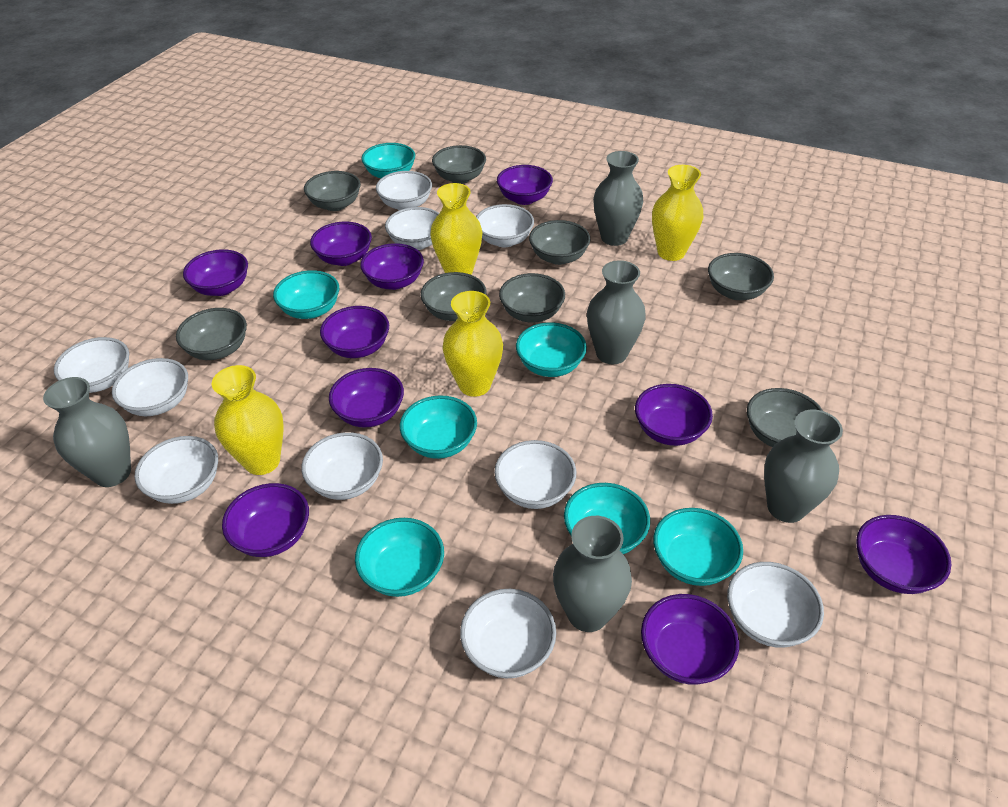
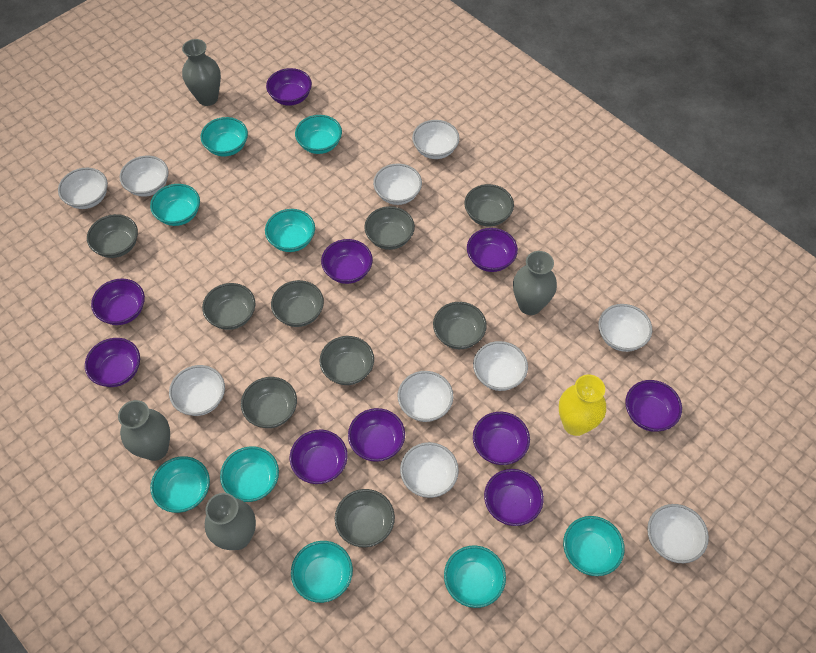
grey bowl: [176,308,247,360] [304,171,361,211] [420,272,486,321] [432,145,486,184] [499,273,565,322] [529,220,590,265] [708,253,774,300] [747,388,823,447] = 8 -> [87,214,138,258] [202,283,255,330] [241,377,297,428] [271,280,324,327] [320,336,374,385] [335,489,395,548] [364,206,415,250] [433,302,487,349] [464,184,514,226] = 9
grey vase: [43,377,131,487] [553,516,632,632] [587,260,646,365] [593,151,643,246] [764,410,843,523] = 5 -> [118,400,170,461] [182,39,221,106] [205,493,256,550] [513,251,557,315] = 4
turquoise bowl: [273,270,339,319] [355,518,444,597] [361,143,415,178] [400,395,477,459] [516,322,587,377] [564,483,650,554] [653,508,743,586] = 7 -> [150,184,200,226] [150,456,210,513] [200,117,248,156] [220,446,279,502] [265,209,315,252] [291,541,353,603] [295,115,342,154] [444,545,506,608] [563,516,625,576] = 9
yellow vase: [212,365,284,475] [430,183,482,275] [443,291,503,397] [652,165,703,261] = 4 -> [559,374,606,436] = 1

